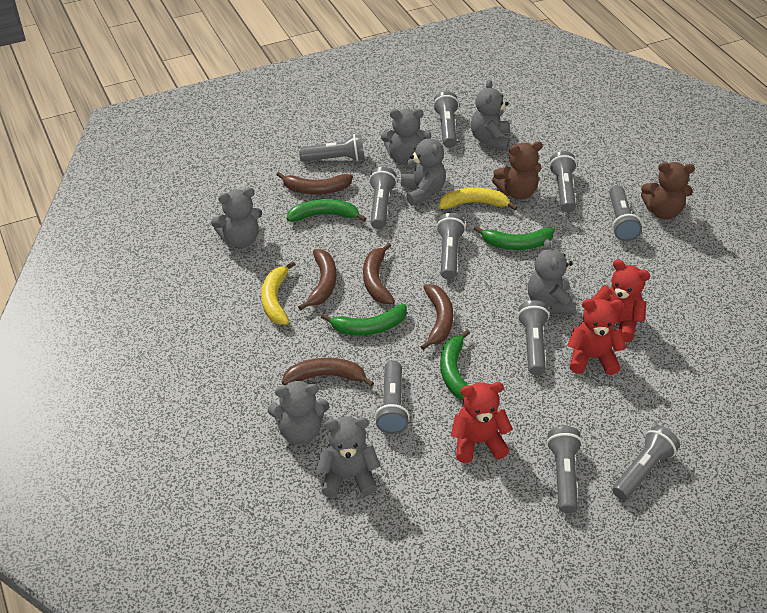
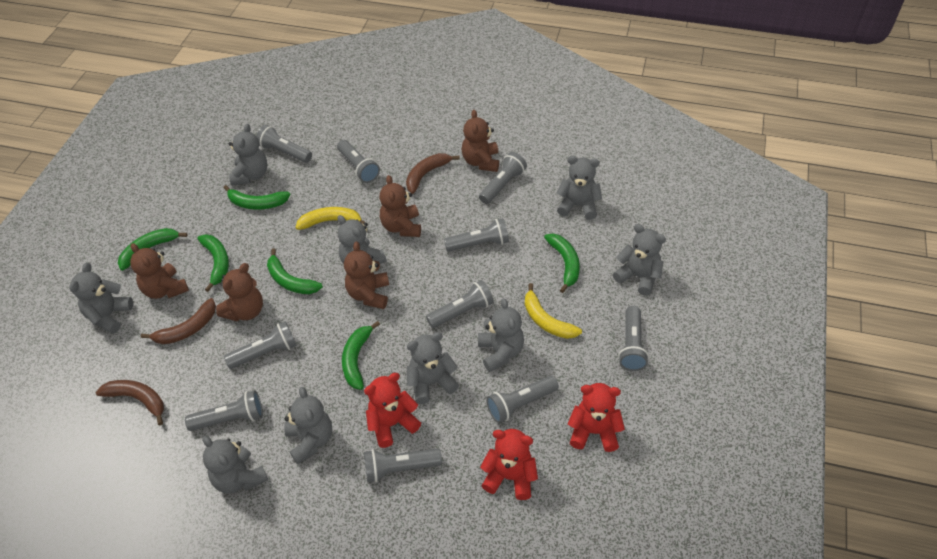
brown banana: [276,172,353,195] [282,358,374,387] [298,249,336,311] [363,243,395,304] [420,284,453,350] = 5 -> [96,380,164,425] [141,298,216,344] [406,153,460,194] = 3
brown teddy bear: [492,141,543,200] [641,162,695,220] = 2 -> [130,243,189,299] [216,263,263,321] [344,242,389,309] [379,175,421,237] [462,110,499,172] = 5
green banana: [286,199,367,222] [321,304,407,335] [440,330,470,400] [474,226,554,250] = 4 -> [118,228,188,271] [198,234,229,292] [224,185,291,210] [267,248,323,294] [342,321,380,390] [544,233,580,293] = 6
grey teddy bear: [211,188,262,248] [268,380,329,444] [316,416,380,498] [381,109,425,165] [401,130,446,206] [471,80,510,151] [528,239,576,314] = 7 -> [69,263,133,334] [202,436,268,493] [229,124,267,186] [284,387,332,464] [337,215,387,264] [407,332,459,404] [478,298,524,372] [556,156,602,220] [613,224,666,296] = 9

